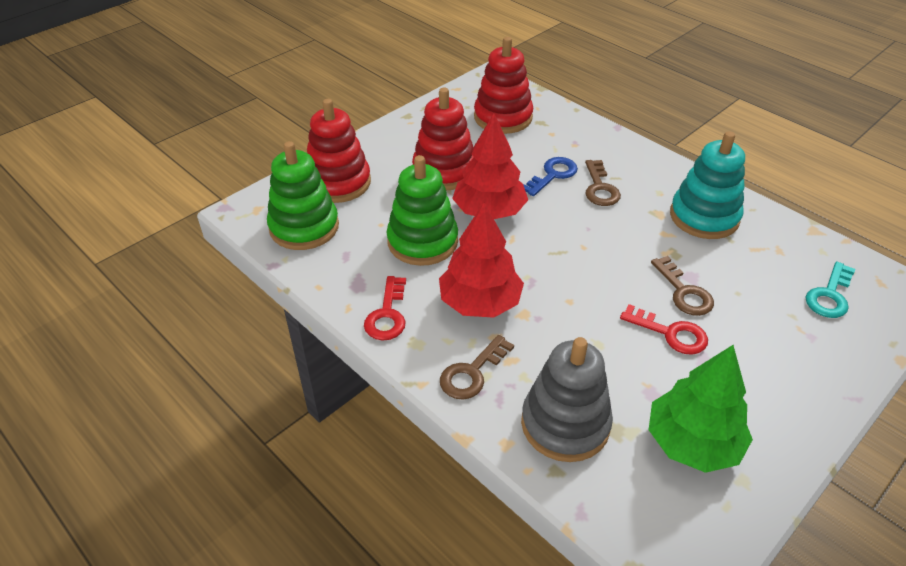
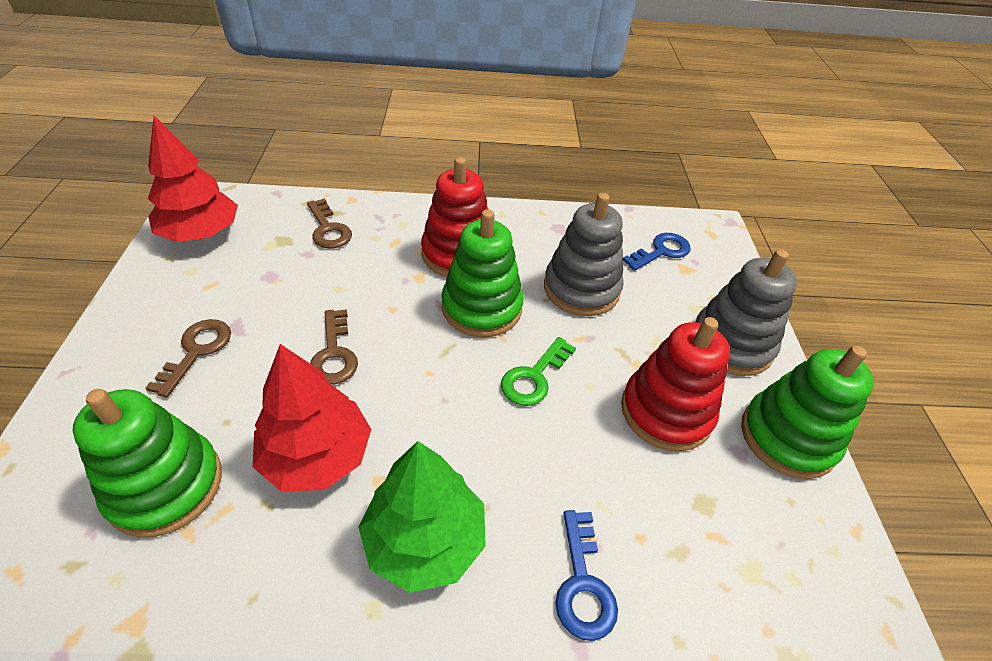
blue key: [524,157,578,196] = 1 -> [555,510,618,641] [622,233,690,271] = 2
green key: none = 0 -> [501,337,576,406] = 1
green stacking toy: [267,141,339,250] [387,155,458,266] = 2 -> [73,389,222,537] [441,209,524,337] [741,345,874,479] = 3
grey stacking toy: [521,337,613,462] = 1 -> [544,193,624,316] [695,249,797,376] = 2
red key: [364,276,406,340] [620,304,708,355] = 2 -> none = 0
red stacking toy: [307,99,371,203] [412,88,474,190] [474,37,533,134] = 3 -> [421,157,489,277] [621,317,730,451] = 2
turquoise key: [806,261,855,318] = 1 -> none = 0
turquoise stacking toy: [670,131,745,239] = 1 -> none = 0

